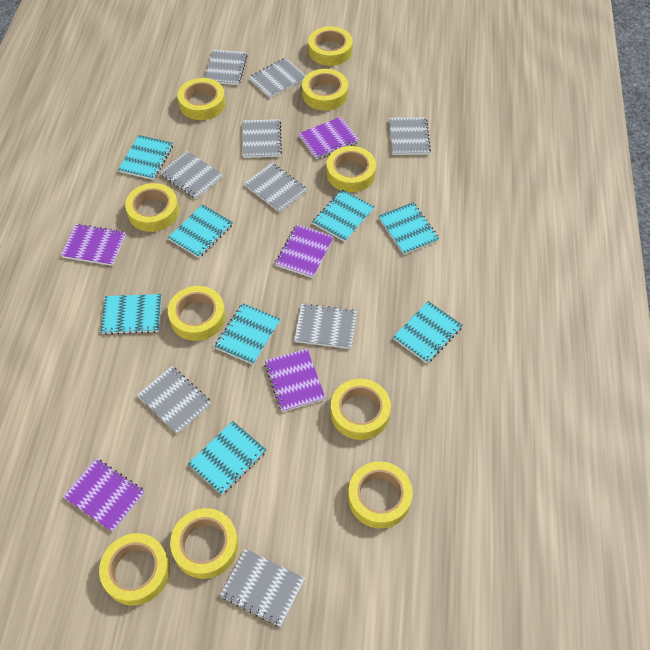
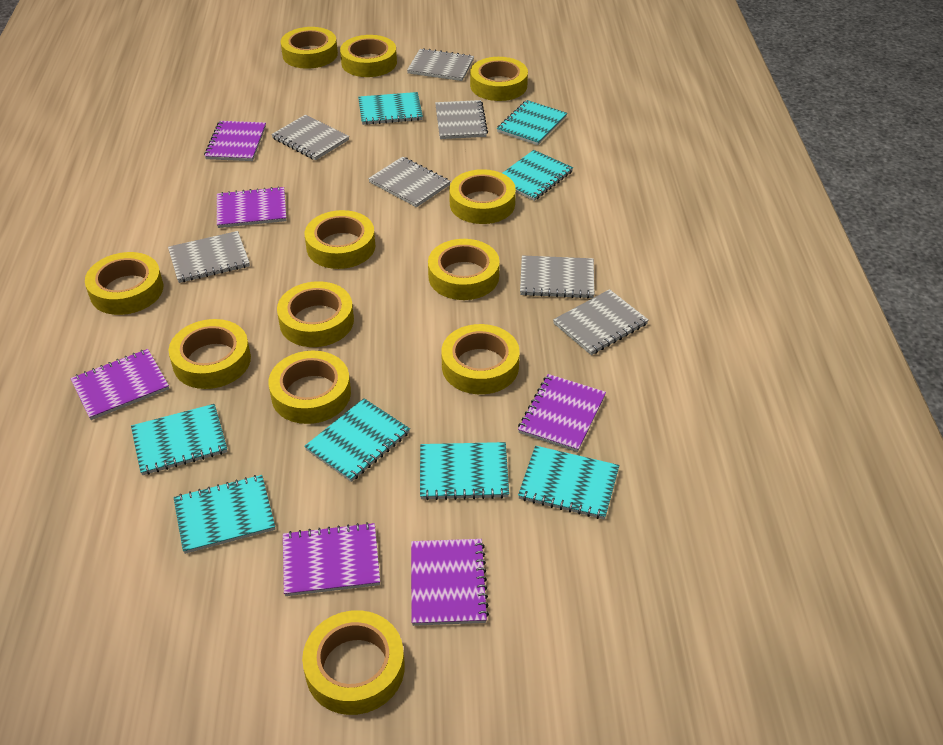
grey notebook: [137,366,212,434] [160,151,223,199] [205,49,247,85] [220,549,305,627] [243,119,282,158] [244,163,307,212] [249,58,306,98] [294,303,357,349] [389,117,431,155] = 9 -> [168,231,250,283] [271,114,349,160] [368,157,450,207] [407,48,474,81] [435,100,488,139] [520,255,594,298] [553,289,649,355] = 7
purple notebook: [61,224,126,266] [63,458,145,532] [264,349,326,412] [275,224,334,278] [299,117,359,159] = 5 -> [70,349,169,420] [204,121,266,161] [217,186,286,228] [283,522,380,596] [411,539,489,626] [518,374,606,452] = 6
yellow tape: [99,533,170,606] [125,183,179,232] [168,286,226,341] [170,508,238,579] [177,78,225,120] [302,69,348,110] [308,26,353,66] [326,146,376,192] [331,379,391,440] [348,461,413,528] = 10 -> [85,252,163,315] [169,319,251,389] [268,351,351,424] [277,281,354,347] [281,27,338,69] [302,610,405,715] [305,210,375,269] [340,35,397,77] [428,239,500,300] [441,324,520,394] [449,169,516,224] [470,57,528,101] = 12

